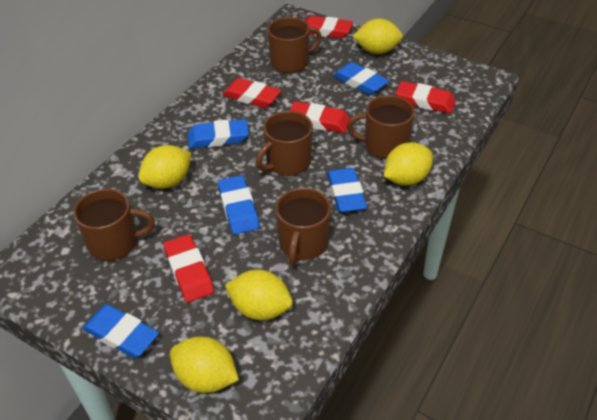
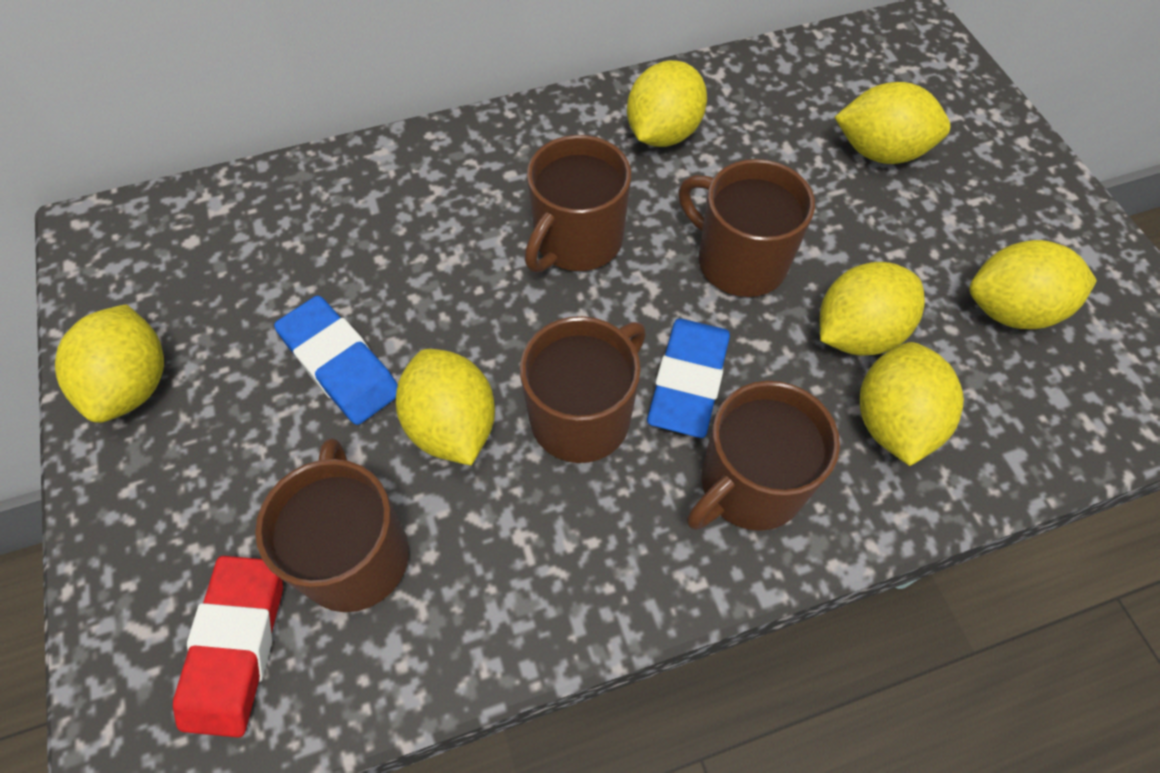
blue eraser: [82,304,159,358] [188,119,249,148] [218,175,259,235] [327,168,367,213] [333,62,389,95] = 5 -> [274,296,398,425] [647,319,730,438] = 2
red eraser: [163,234,214,302] [222,78,281,108] [290,101,350,133] [305,16,353,39] [396,81,456,114] = 5 -> [173,556,283,738] = 1
yellow lemon: [139,145,191,189] [170,336,239,393] [225,270,293,320] [353,19,403,54] [384,142,433,186] = 5 -> [55,304,164,423] [396,349,495,465] [627,60,707,147] [820,262,925,356] [835,82,950,164] [860,342,964,466] [969,240,1097,329] = 7

